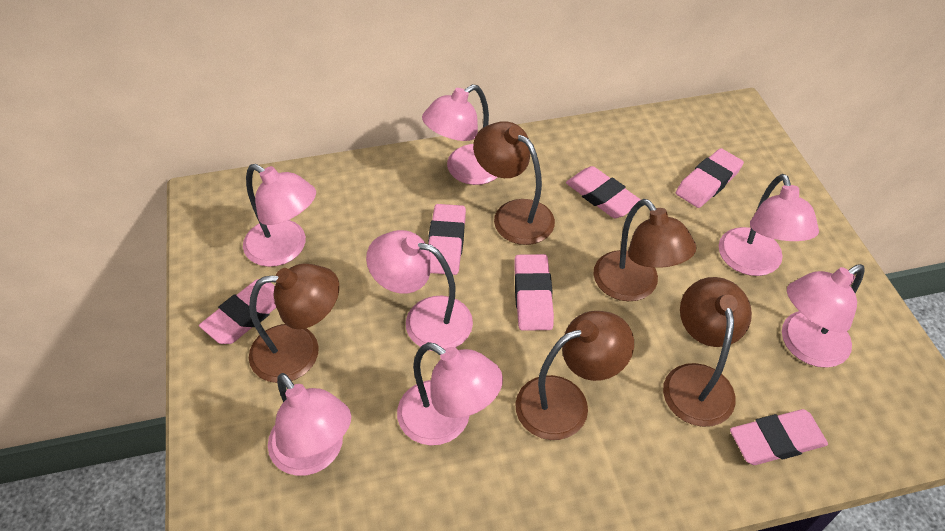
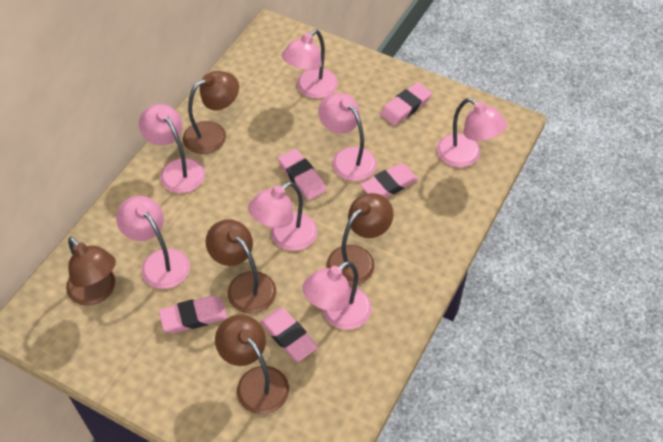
pink eraser: [199,279,276,344] [428,204,466,275] [515,254,554,331] [566,166,641,218] [676,148,744,208] [730,409,828,465] = 6 -> [159,296,227,333] [260,308,318,362] [278,149,327,200] [360,163,418,198] [380,82,432,126] = 5

